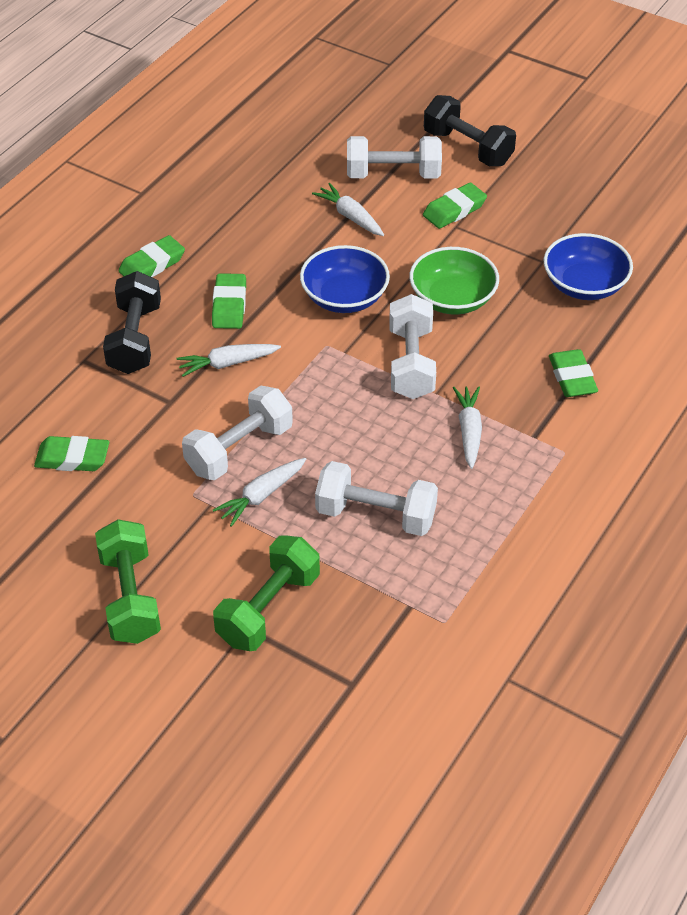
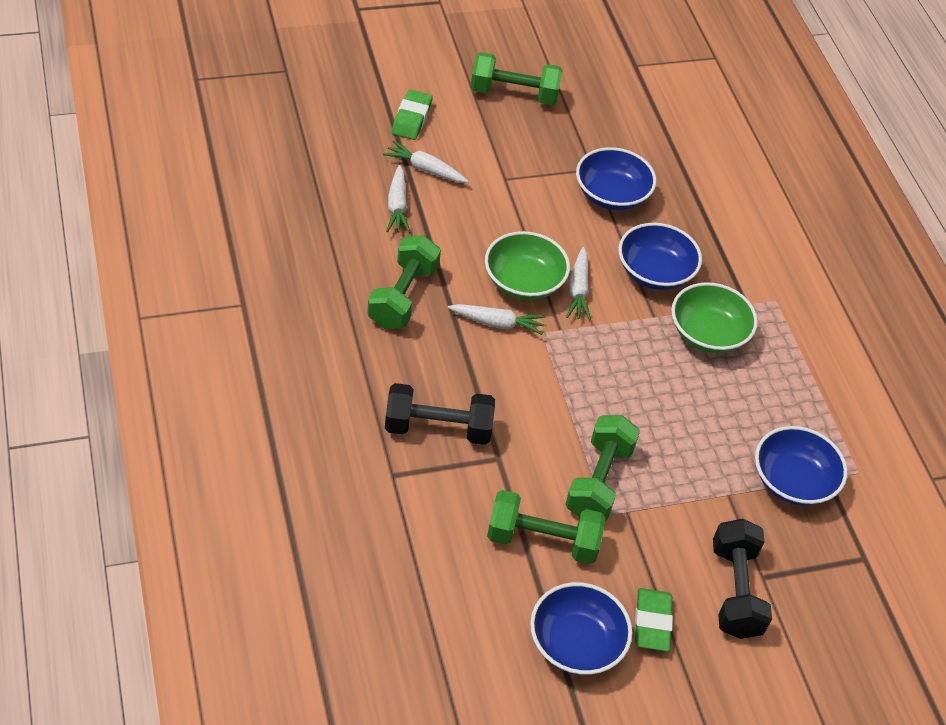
blue bowl: [300,245,390,313] [544,233,633,300] = 2 -> [530,582,632,675] [576,147,656,210] [619,223,702,290] [755,426,847,506] = 4
green bowl: [409,247,499,315] = 1 -> [485,231,570,300] [671,282,758,353] = 2
green dumbbell: [95,519,161,644] [213,535,320,651] = 2 -> [367,235,441,329] [471,52,563,105] [487,490,605,564] [565,415,640,521] = 4
green eraser: [34,436,109,471] [119,235,185,277] [212,273,246,329] [423,183,487,229] [549,349,598,397] = 5 -> [392,89,432,140] [635,588,673,651] = 2
white dumbbell: [182,386,293,480] [315,461,438,536] [347,136,442,178] [389,294,436,399] = 4 -> none = 0

